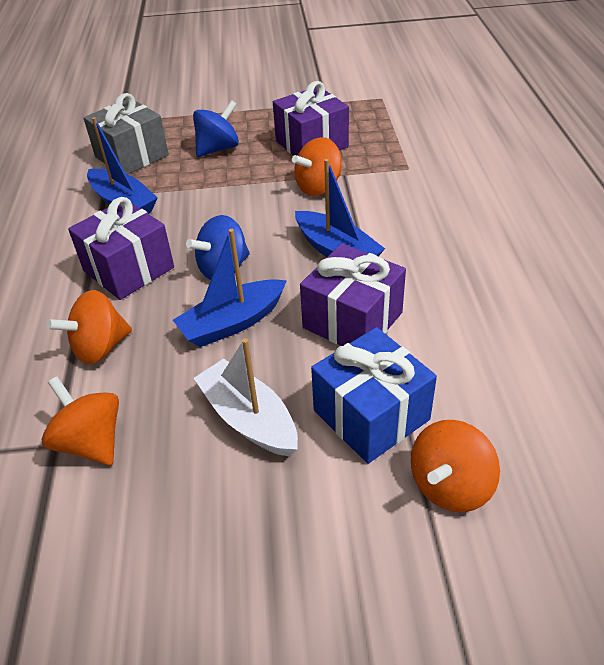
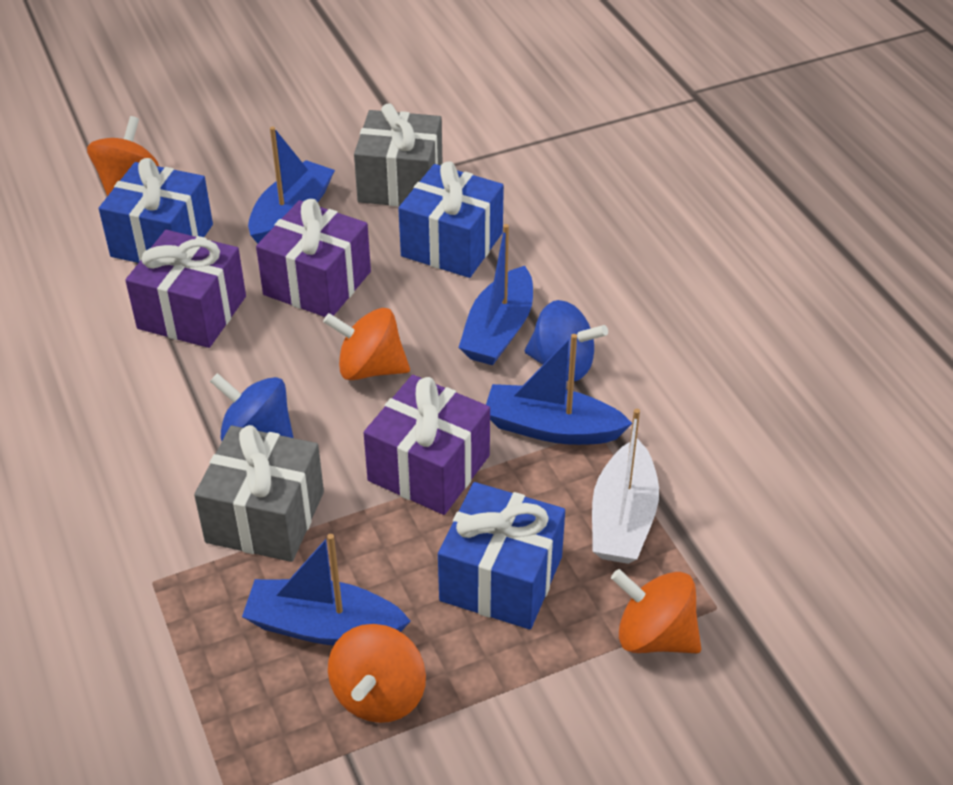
blue boat: [87,117,158,214] [173,229,287,347] [295,159,385,257] = 3 -> [242,534,411,645] [248,126,335,244] [458,224,533,365] [486,334,632,445] = 4
blue gift: [311,327,437,464] = 1 -> [99,158,213,263] [398,161,504,278] [438,482,565,629] = 3
grey gift: [84,93,169,175] = 1 -> [194,425,324,562] [354,103,443,207] = 2

